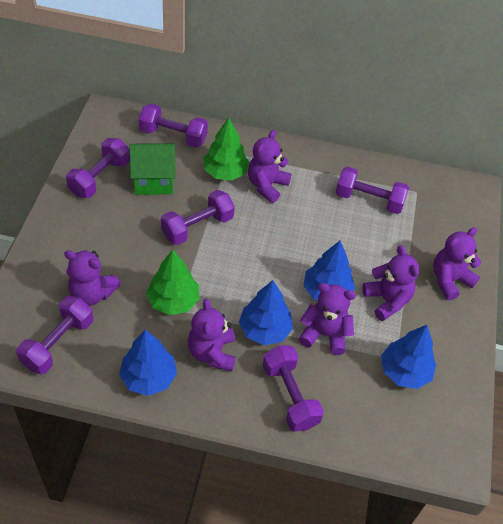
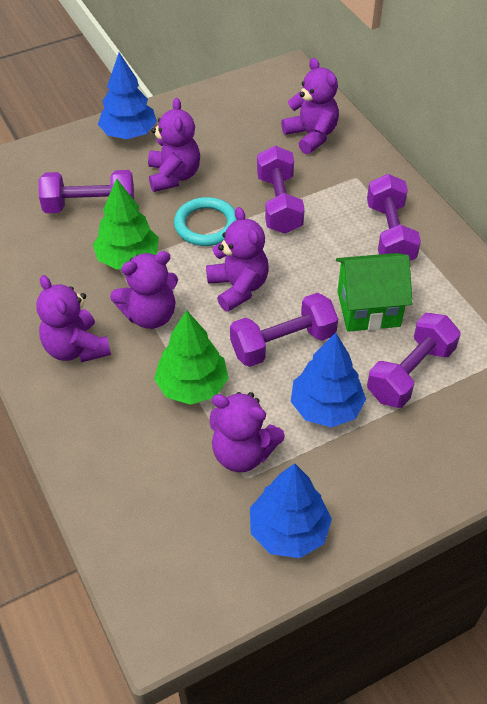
blue tree: [119,330,177,396] [239,280,293,345] [303,241,355,301] [381,325,436,389] = 4 -> [98,53,157,139] [250,463,332,558] [291,333,366,428] = 3
purple dumbbell: [16,296,93,374] [66,138,130,198] [139,103,208,148] [161,190,235,245] [263,345,324,431] [336,167,409,214] = 6 -> [39,170,134,213] [230,293,338,367] [257,146,305,234] [367,174,421,261] [367,313,461,408] = 5
turquoise ring: none = 0 -> [174,197,237,246] = 1

